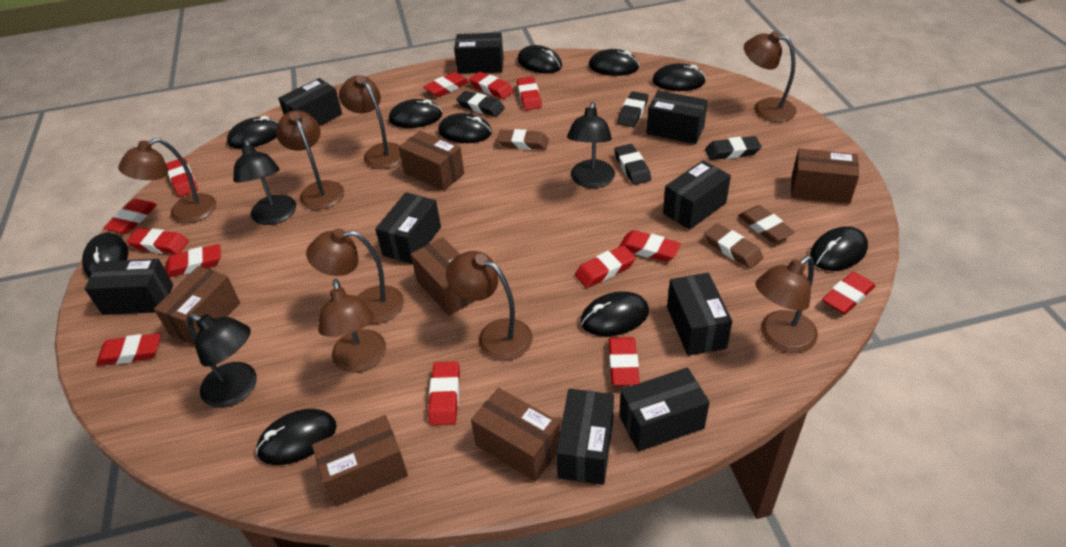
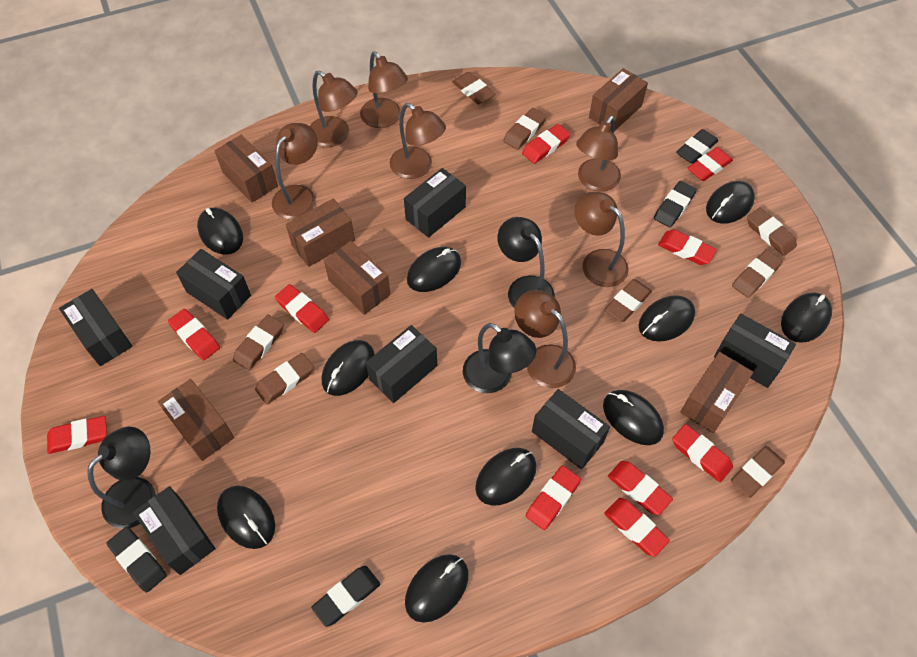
black box: [84,259,174,315] [278,78,342,126] [375,192,441,264] [454,33,504,74] [556,389,614,485] [619,368,710,452] [647,91,708,144] [663,160,731,230] [667,273,732,356] = 9 -> [59,289,133,366] [133,486,215,575] [176,249,251,320] [366,325,437,403] [404,168,466,238] [532,389,610,469] [714,313,796,388] = 7
brown eraser: [497,129,549,150] [704,223,763,269] [738,205,795,243] = 3 -> [233,315,284,370] [255,353,314,404] [452,72,495,104] [503,108,547,150] [605,279,652,322] [731,446,785,498] [732,250,783,298] [747,208,797,256] = 8
brown lamp: [118,138,216,223] [276,110,344,210] [306,228,404,324] [318,279,386,372] [339,75,402,169] [446,251,533,361] [744,31,796,122] [755,256,818,353] = 8 -> [272,123,318,220] [310,70,358,147] [360,51,408,128] [390,103,446,179] [514,290,576,388] [574,192,629,287] [576,116,621,192] = 7
red eraser: [96,333,161,366] [103,199,157,234] [126,228,189,254] [165,244,221,277] [166,158,198,197] [423,72,470,97] [428,361,460,425] [469,72,514,99] [517,77,542,110] [575,245,636,288] [609,337,640,386] [619,230,681,262] [822,272,875,314] = 13 -> [47,416,107,454] [168,309,220,360] [275,284,329,333] [522,124,570,164] [526,466,581,530] [604,498,670,557] [608,461,673,515] [658,230,717,265] [672,424,733,482] [687,147,733,181] = 10

